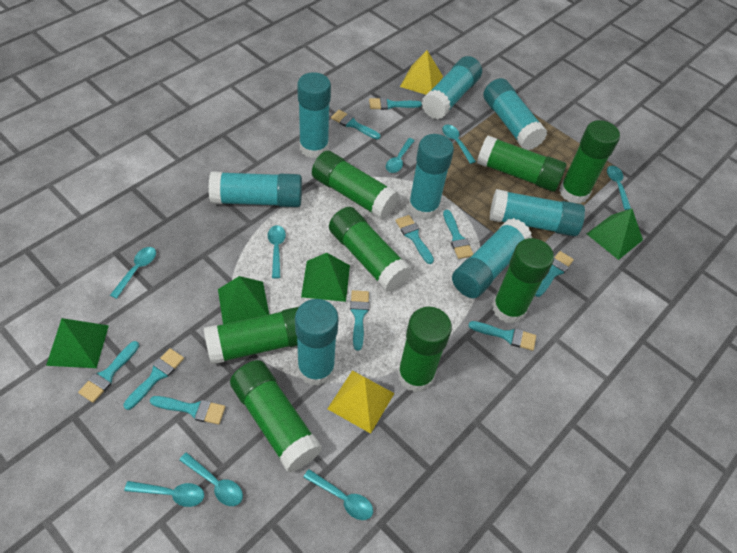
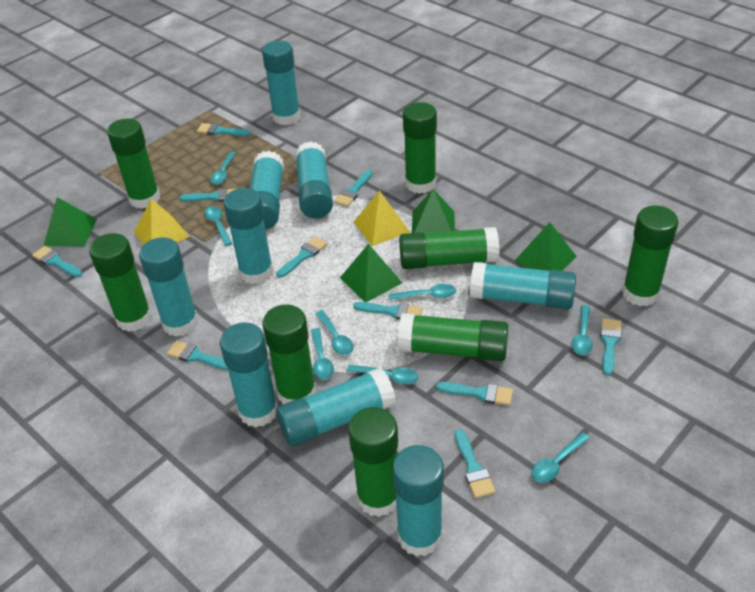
turquoise glue stick: [208,171,302,207] [295,299,339,386] [297,72,331,158] [408,134,454,220] [422,56,482,120] [452,218,532,298] [483,78,547,150] [490,189,585,236] = 8 -> [139,237,198,337] [220,322,278,427] [223,188,273,284] [250,151,284,229] [262,40,301,125] [276,368,396,446] [295,141,333,219] [393,445,444,557] [470,262,576,309] = 9

